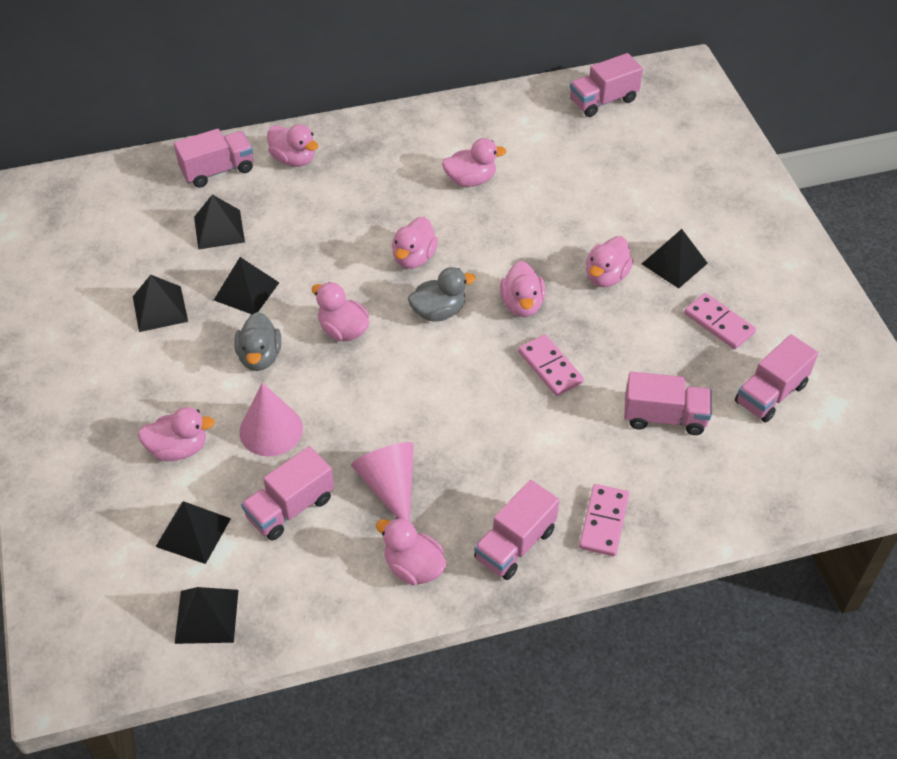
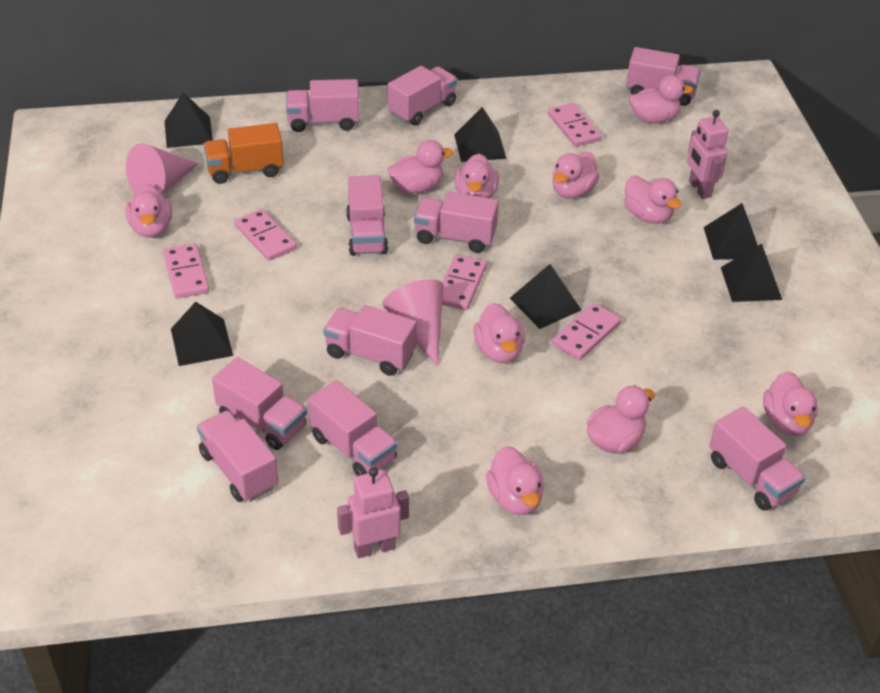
grey duck: [234,312,281,371] [408,267,476,322] = 2 -> none = 0
orange truck: none = 0 -> [204,123,284,184] = 1
pink domino: [518,334,584,396] [579,484,629,556] [684,293,756,349] = 3 -> [163,244,209,299] [234,209,296,261] [442,255,487,310] [548,103,601,147] [552,303,621,360] = 5
pink duck: [138,407,215,461] [267,124,318,167] [311,282,369,341] [376,517,446,586] [392,217,438,269] [442,138,507,187] [500,261,545,317] [586,236,633,287] = 8 -> [125,184,172,237] [387,140,453,193] [455,154,499,198] [474,303,525,363] [486,446,544,515] [552,152,600,198] [587,386,655,454] [624,176,682,224] [629,75,693,124] [763,371,818,436] = 10
pink robot: none = 0 -> [337,467,409,558] [687,110,729,199] = 2
pink truck: [174,129,253,188] [241,446,334,541] [474,480,559,580] [570,53,643,117] [624,371,712,435] [735,334,818,423] = 6 -> [197,410,278,502] [212,357,307,450] [286,79,360,132] [308,380,398,476] [323,305,417,376] [346,175,388,256] [388,66,457,126] [414,192,499,253] [626,47,701,106] [709,407,806,511] = 10

